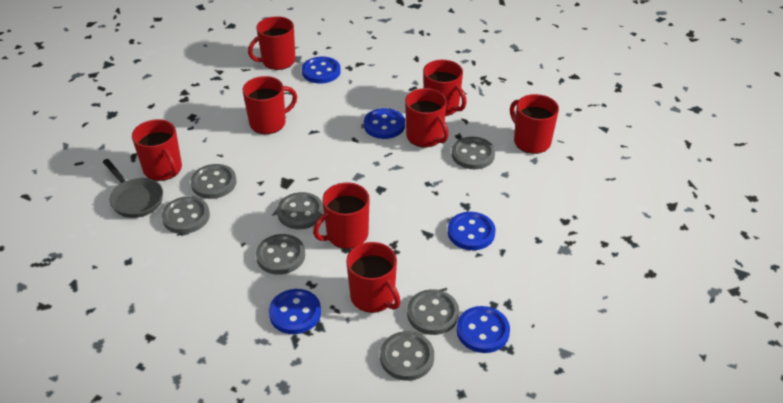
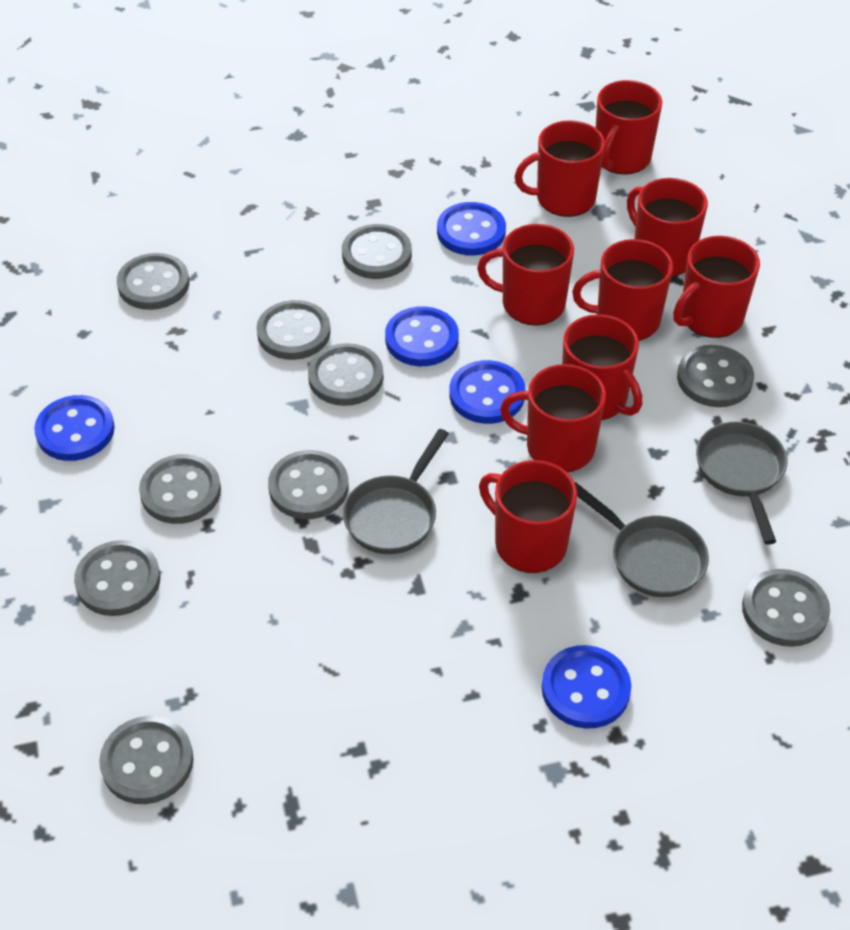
grey button: [162,196,210,234] [191,164,237,199] [256,234,305,275] [277,192,324,229] [380,331,434,381] [407,289,459,335] [452,137,495,169] = 7 -> [74,540,160,616] [99,716,194,804] [117,253,189,310] [139,454,221,524] [257,300,331,360] [268,450,349,519] [308,343,383,406] [342,224,412,279] [677,345,754,407] [742,569,830,647] = 10
grey pan: [103,159,163,218] = 1 -> [343,429,449,554] [575,482,709,597] [696,422,787,545] = 3
red mug: [132,119,182,181] [243,76,297,134] [248,16,295,70] [313,182,370,249] [346,242,401,313] [405,88,449,147] [423,60,467,116] [510,94,559,154] = 8 -> [477,224,574,325] [479,460,577,573] [500,364,606,472] [515,120,605,217] [562,314,642,420] [572,239,673,341] [596,80,662,175] [627,178,708,277] [673,236,760,338] = 9

